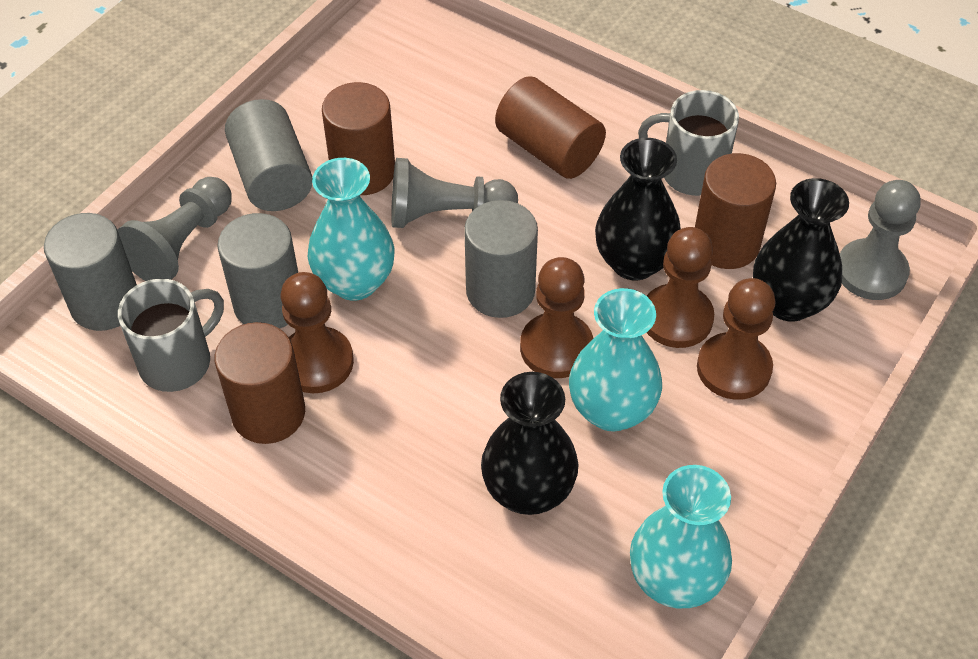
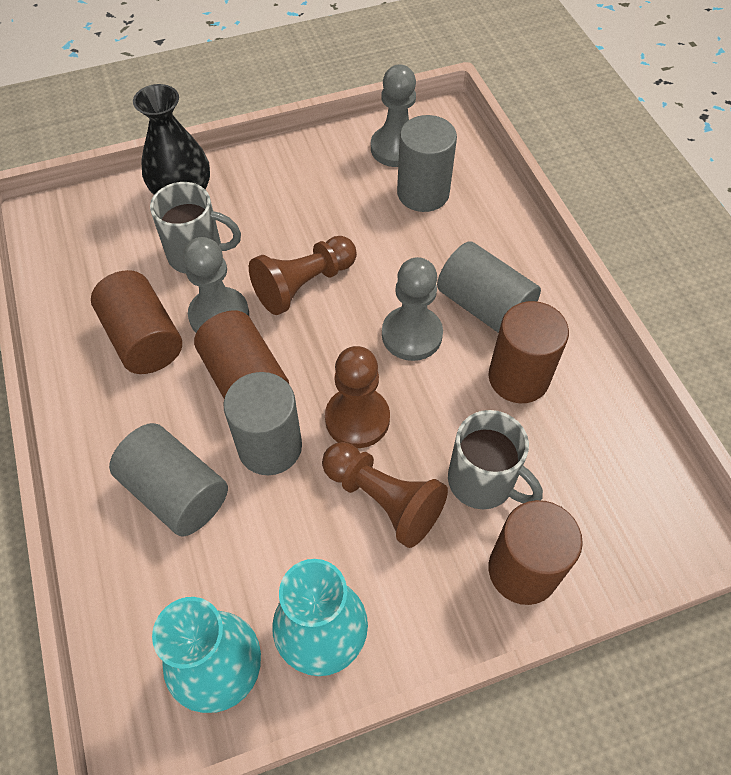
black vase: [481,372,578,515] [595,138,681,280] [753,178,849,322] = 3 -> [133,84,210,195] = 1
brown pawn: [281,272,354,393] [520,257,593,378] [647,227,714,348] [697,278,776,400] = 4 -> [249,236,357,315] [322,442,448,548] [325,346,390,448] = 3
turquoise vase: [307,158,395,301] [569,288,662,431] [630,465,732,608] = 3 -> [152,597,261,713] [272,559,368,676] = 2

